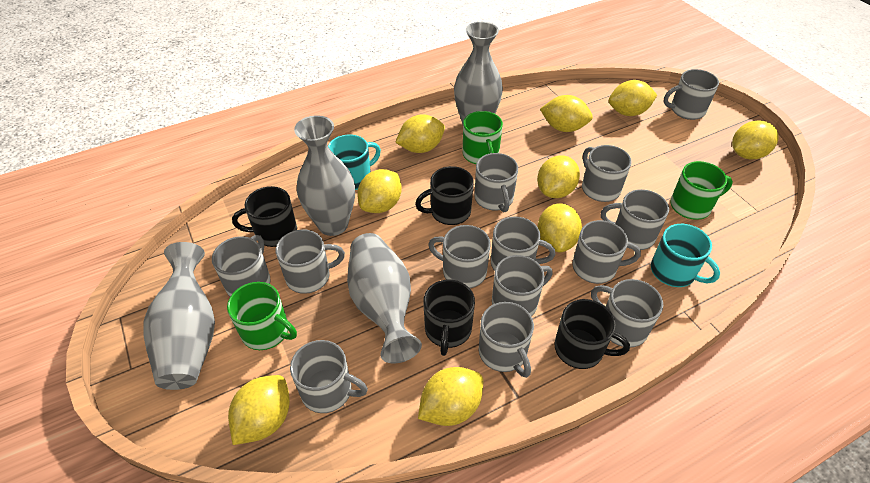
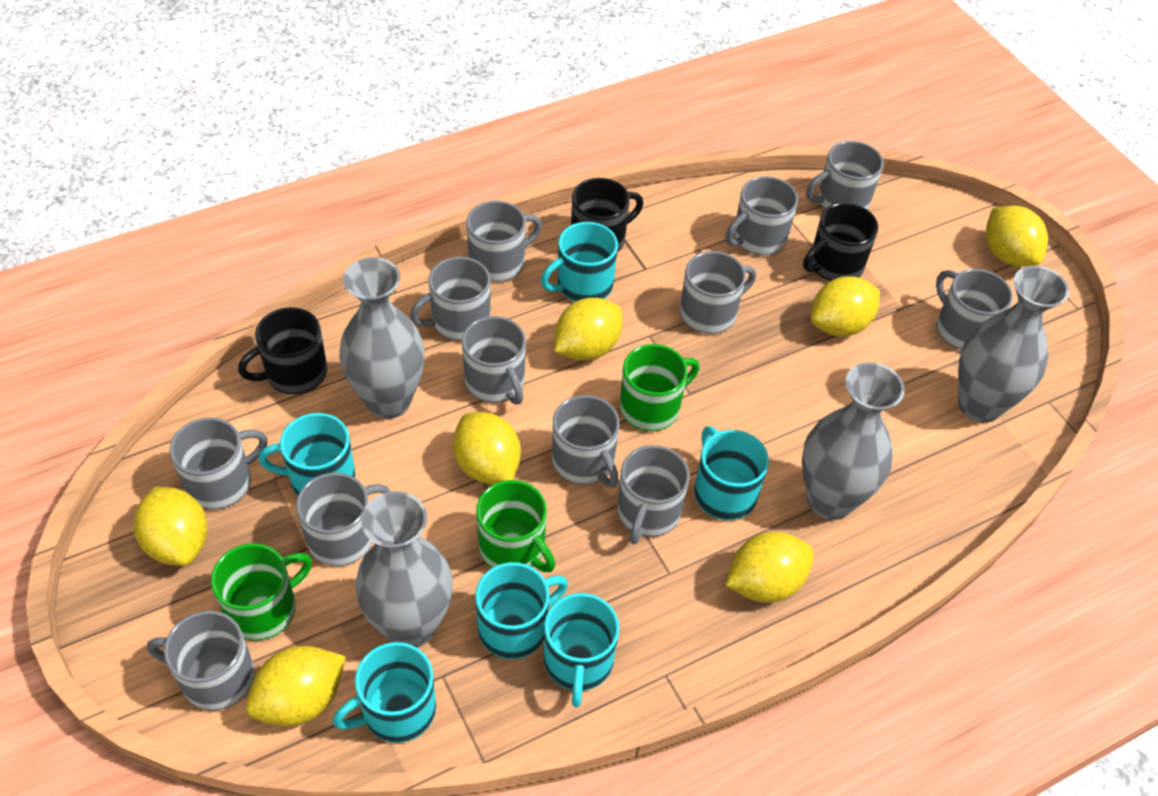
black mug: [232,186,297,247] [415,166,474,225] [423,279,475,356] [555,299,630,369] = 4 -> [238,307,327,394] [571,178,643,252] [803,203,878,281] = 3
grey mug: [212,235,271,297] [276,229,345,294] [290,340,368,413] [428,225,491,288] [474,153,518,212] [479,302,534,378] [491,216,555,271] [492,255,553,317] [572,220,641,284] [582,145,632,202] [591,279,663,347] [601,189,669,250] [663,69,719,120] = 13 -> [147,611,255,711] [170,418,268,509] [296,473,391,566] [410,257,490,341] [462,316,526,405] [466,201,542,282] [552,395,619,488] [617,445,690,544] [680,251,756,334] [726,176,798,255] [806,141,884,210] [936,269,1013,350] = 12
turquoise mug: [328,134,381,190] [651,224,720,287] = 2 -> [258,413,355,496] [333,642,436,743] [475,562,568,659] [541,222,618,302] [544,593,619,707] [694,426,769,520] = 6
yellow lemon: [228,375,290,445] [357,169,402,213] [395,114,445,153] [418,367,483,426] [537,155,580,198] [538,203,582,252] [540,95,593,132] [609,80,657,116] [732,120,778,159] = 9 -> [134,487,208,566] [246,646,346,726] [453,412,521,484] [554,298,622,361] [725,532,814,603] [811,276,880,337] [986,206,1048,267] = 7

